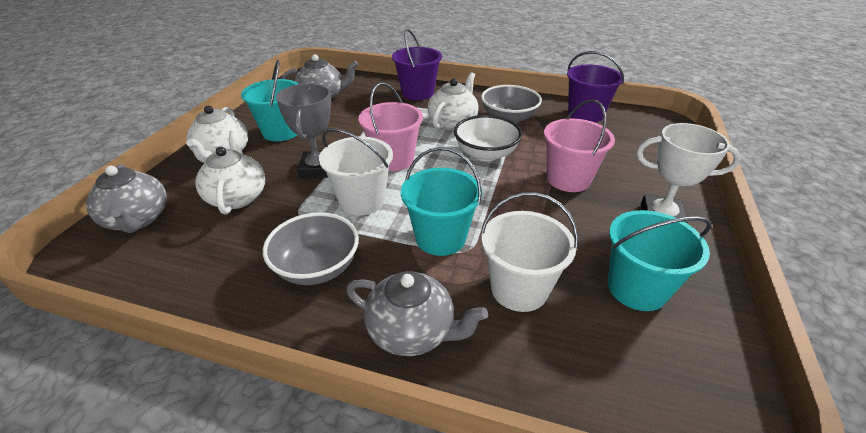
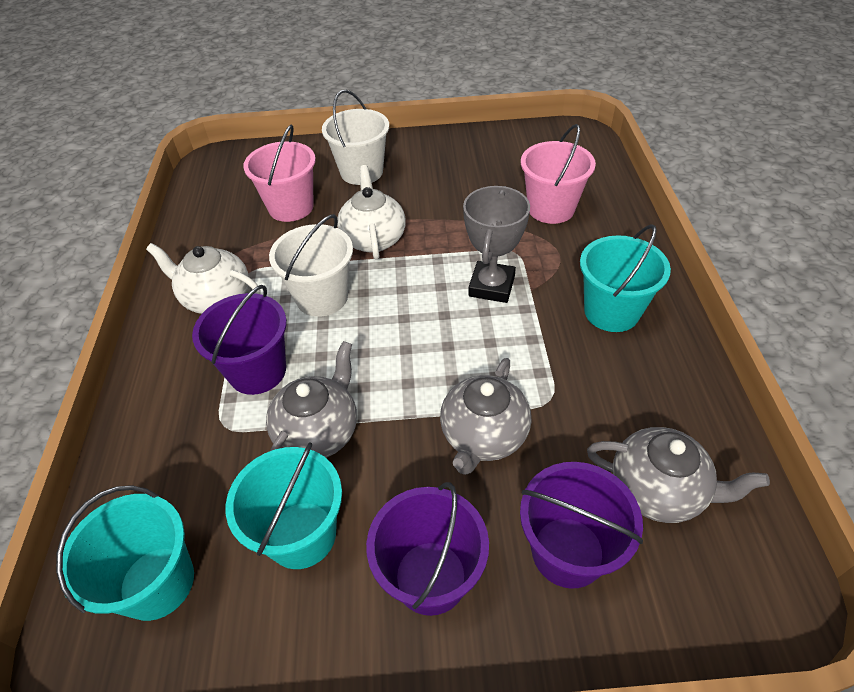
grey bowl: [263,212,359,285] [481,85,542,124] = 2 -> none = 0
purple bucket: [392,29,442,100] [567,51,624,123] = 2 -> [192,285,287,395] [366,482,489,616] [520,462,643,589] = 3
white bowl: [454,115,522,161] = 1 -> none = 0
white teapot: [186,106,248,162] [195,130,265,215] [428,72,479,131] = 3 -> [146,243,260,314] [337,165,406,259] = 2
white trophy: [636,123,741,223] = 1 -> none = 0

